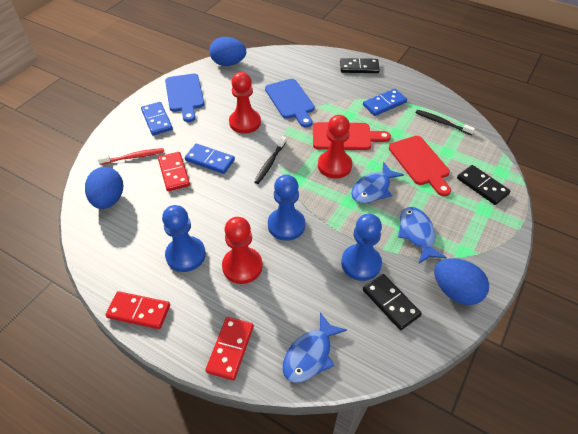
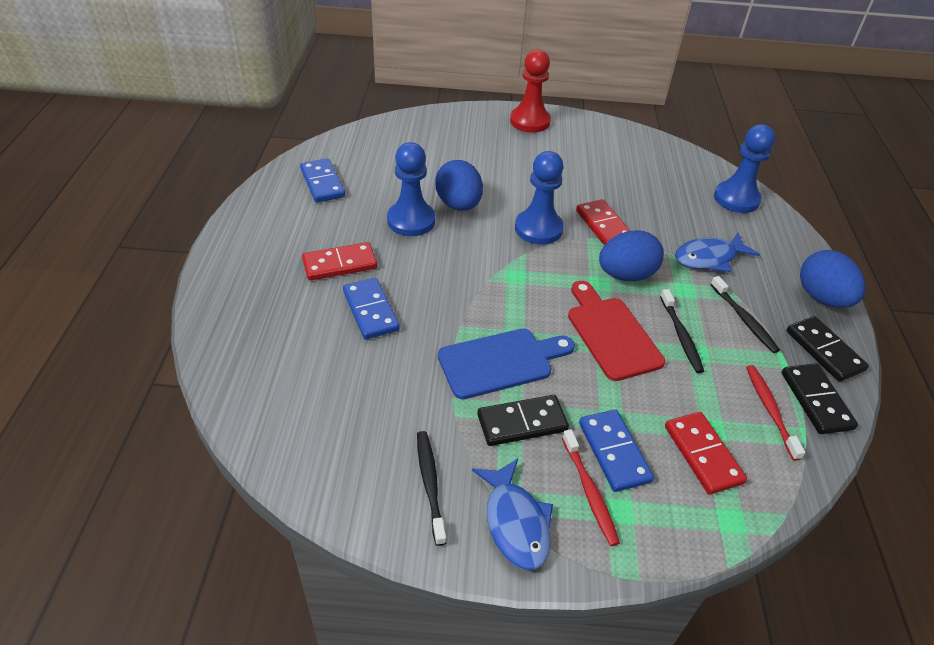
black toothbrush: [254,136,286,184] [415,110,475,135] = 2 -> [417,431,446,546] [660,289,704,373] [710,276,780,353] = 3
blue cutting board: [165,74,204,122] [265,79,315,128] = 2 -> [438,329,575,399] = 1
blue fish: [282,312,347,383] [351,162,404,203] [398,207,447,263] = 3 -> [472,458,553,570] [675,232,760,272] = 2
red cutting board: [313,122,391,150] [389,136,451,196] = 2 -> [568,281,665,381] = 1
red pawn: [222,217,263,284] [229,72,261,134] [318,115,352,178] = 3 -> [510,50,551,133] = 1
red toothbrush: [97,148,164,165] = 1 -> [562,429,620,546] [746,365,805,461] = 2

